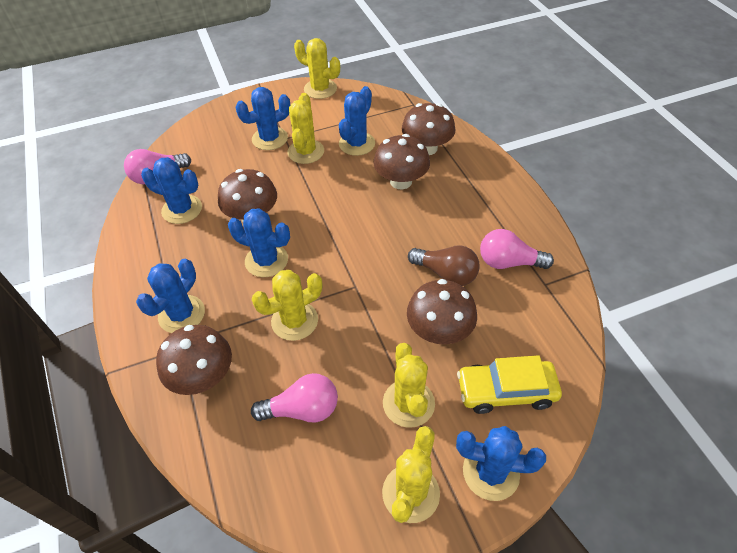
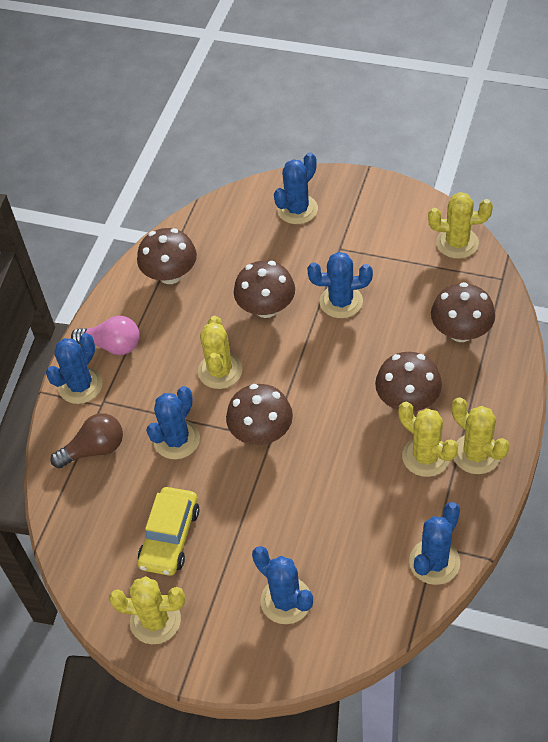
pink light bulb: [124,149,191,184] [251,373,338,422] [480,229,554,269] = 3 -> [71,316,140,355] = 1

